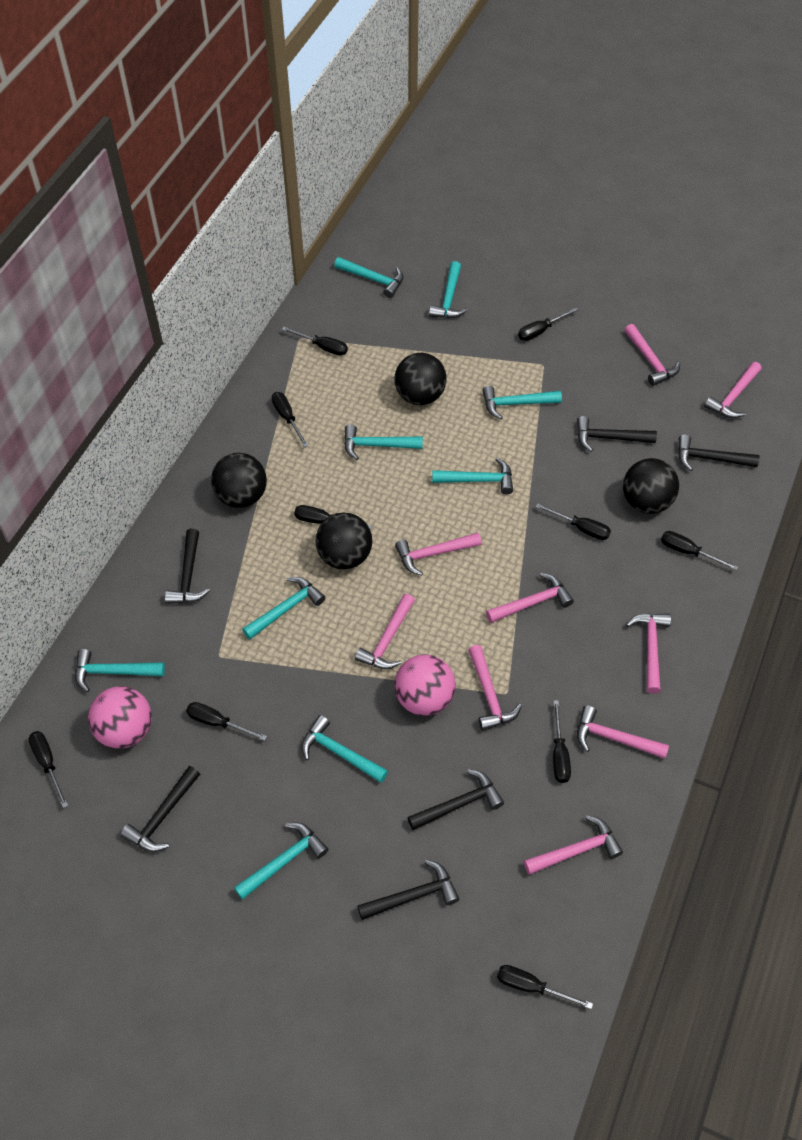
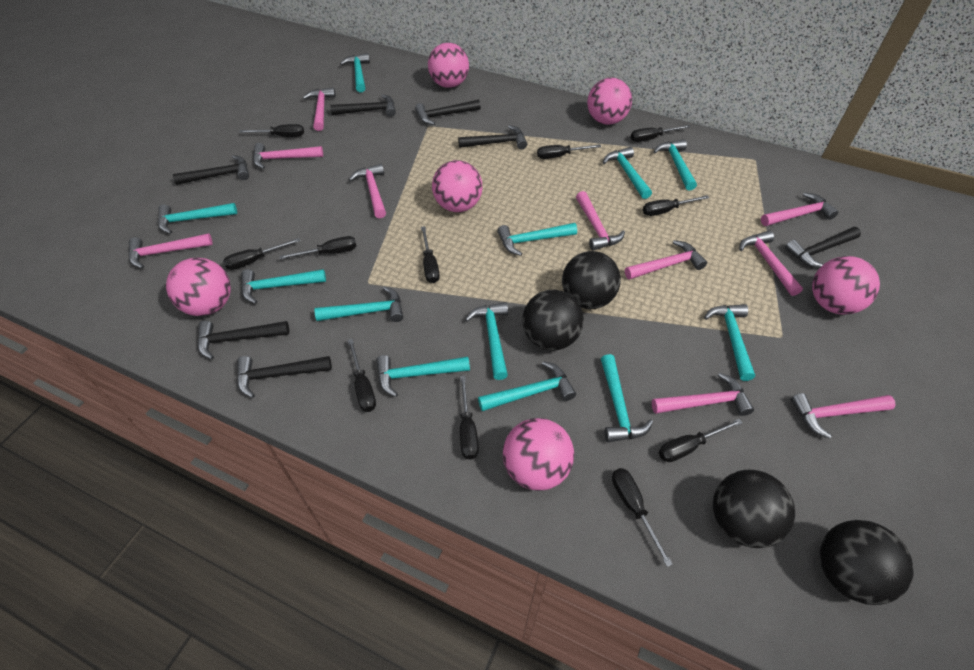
black hammer: [120,766,200,852] [165,529,210,604] [357,860,459,920] [407,769,504,830] [577,416,657,452] [678,435,759,471] = 6 -> [173,155,249,185] [197,321,289,360] [237,356,332,398] [330,94,396,117] [415,100,481,125] [458,125,527,149] [785,227,861,268] = 7
black screwdriver: [29,731,68,808] [186,702,267,741] [272,392,309,447] [282,327,348,356] [294,505,371,529] [497,965,593,1009] [518,307,579,341] [536,504,611,540] [553,700,571,783] [661,531,738,570] = 10 -> [223,238,300,270] [239,124,304,137] [279,236,356,259] [348,339,376,412] [421,226,440,283] [460,376,479,460] [537,144,601,159] [612,468,673,567] [631,125,690,142] [643,195,709,216] [659,419,742,462] = 11
pink ball: [88,686,152,749] [394,654,456,716] = 2 -> [166,257,231,316] [428,43,469,88] [432,160,483,212] [503,418,574,491] [587,78,632,125] [812,256,880,315] = 6
pink hammer: [355,594,415,669] [395,533,482,576] [468,645,522,731] [486,573,574,623] [524,815,623,875] [577,705,669,759] [624,324,680,386] [626,614,671,694] [704,362,762,418] = 9 -> [128,233,213,269] [253,143,323,169] [303,87,336,131] [349,164,386,218] [576,191,625,251] [625,240,707,280] [652,373,754,416] [739,231,803,296] [761,193,838,226] [791,393,896,439] = 10
turquoise hammer: [75,649,165,692] [234,823,328,900] [242,577,325,639] [301,715,388,783] [334,257,403,298] [344,424,423,460] [429,261,468,318] [432,458,513,494] [482,386,562,419] = 9 -> [158,203,237,234] [241,269,326,304] [315,286,403,322] [340,53,370,92] [376,355,470,397] [465,302,508,380] [478,361,576,411] [497,223,577,256] [601,354,653,443] [603,147,652,199] [653,139,697,191] [704,304,755,381] = 12

